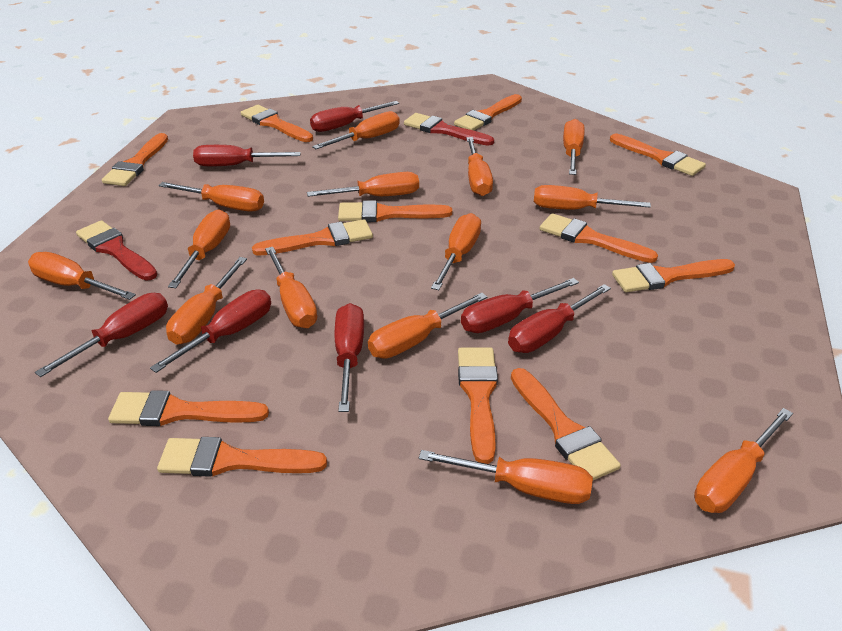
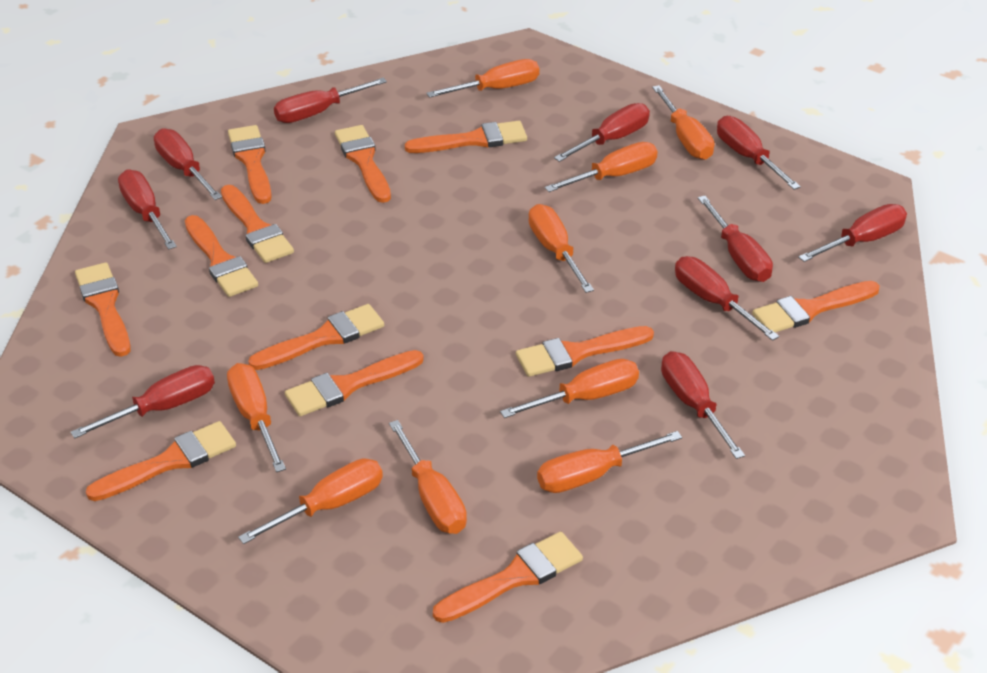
orange screwdriver: [28,252,136,300] [158,182,264,211] [166,257,247,345] [168,209,230,288] [265,247,317,328] [307,172,419,197] [312,111,400,149] [368,293,487,359] [419,450,593,504] [431,213,481,290] [466,137,493,196] [534,185,651,210] [563,119,585,175] [694,408,793,513] = 14 -> [227,363,286,472] [238,459,383,544] [389,420,467,534] [426,59,539,98] [500,359,639,418] [529,204,594,293] [537,431,682,493] [545,142,658,192] [652,85,714,160] = 9
red brush: [76,220,157,281] [404,113,494,146] = 2 -> none = 0
red screwdriver: [35,293,168,377] [150,289,271,373] [193,145,301,166] [310,101,399,132] [335,303,364,412] [461,278,579,333] [508,284,611,353] = 7 -> [71,365,215,439] [118,169,177,250] [154,128,222,200] [274,78,387,123] [554,103,650,162] [661,351,745,459] [675,256,779,341] [698,196,773,282] [717,116,801,190] [798,204,907,262] = 10

